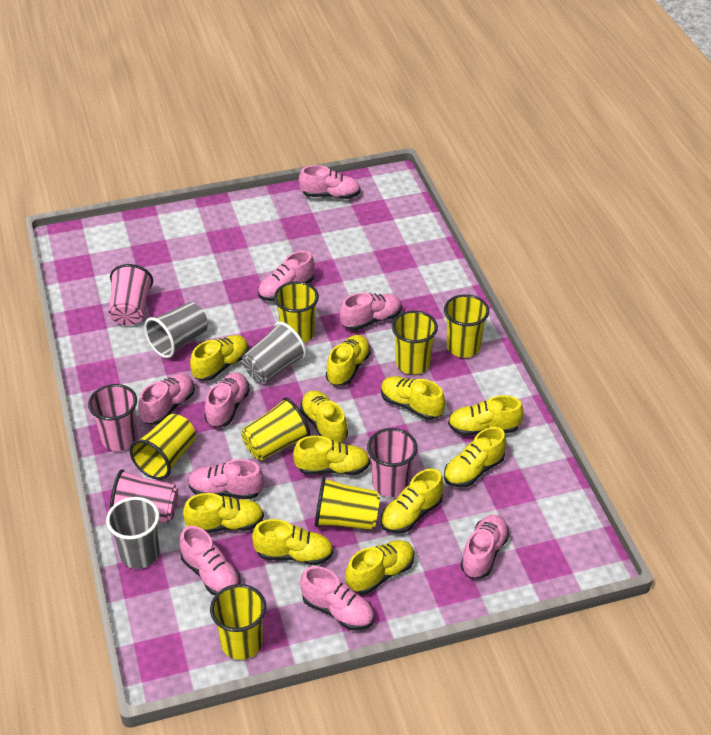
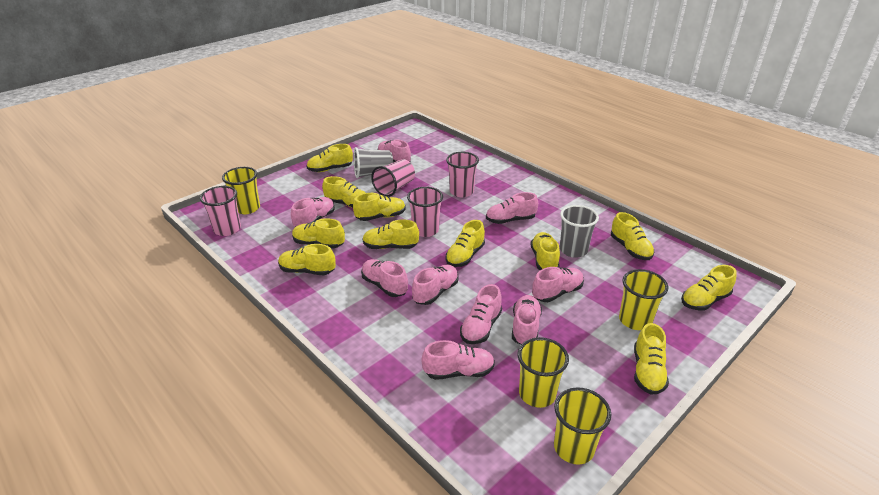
grey cup: [106,497,160,569] [144,302,208,358] [243,322,307,383] = 3 -> [354,147,393,178] [560,205,599,258] = 2
yellow cup: [130,414,196,480] [210,584,266,660] [242,397,310,461] [274,281,319,343] [315,477,380,530] [392,311,438,374] [444,294,489,358] = 7 -> [222,167,260,214] [518,337,569,408] [554,387,612,465] [619,269,668,330] = 4

